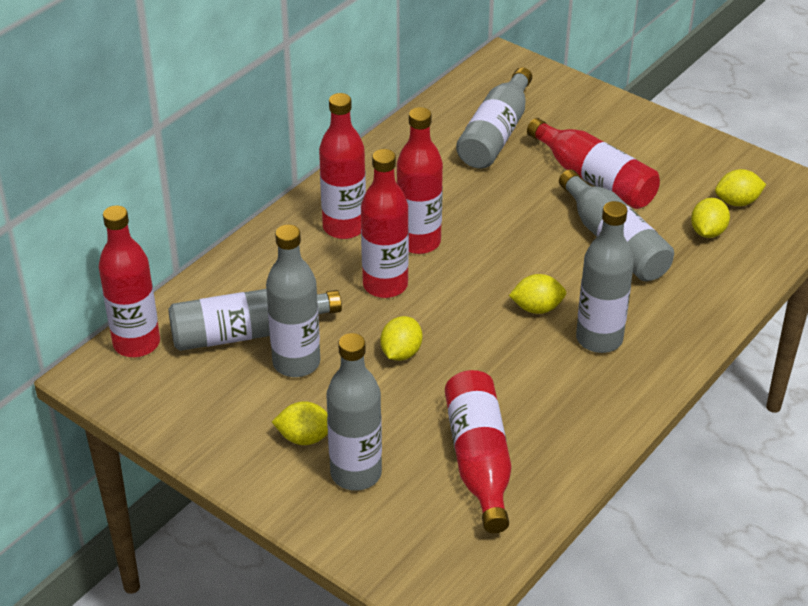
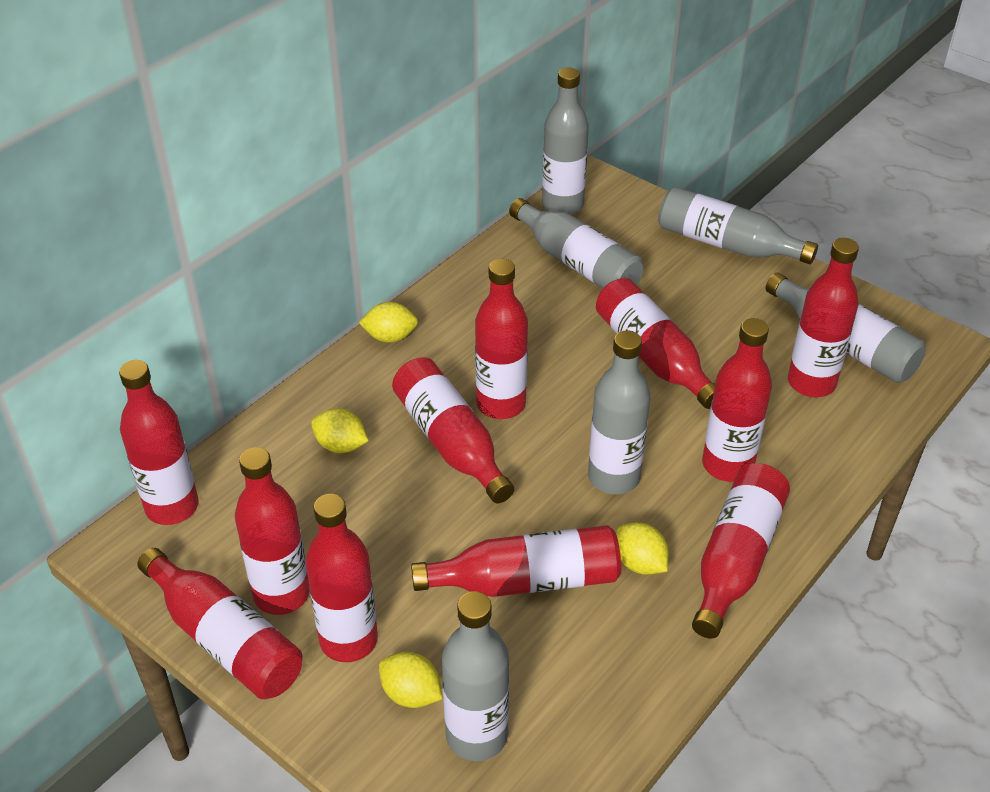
red bottle: [99,205,160,357] [319,93,366,239] [361,149,409,298] [397,107,443,254] [445,370,511,533] [527,118,660,209] = 6 -> [119,360,199,525] [138,548,303,699] [235,447,310,615] [305,494,378,662] [392,358,514,503] [411,525,621,597] [475,258,528,419] [596,278,715,409] [692,464,790,638] [702,318,772,482] [788,238,859,397] = 11
yellow lemon: [272,401,328,445] [380,316,422,361] [509,274,566,314] [691,198,730,238] [715,169,766,206] = 5 -> [311,408,369,453] [359,302,418,343] [379,652,443,708] [616,522,669,575] = 4

